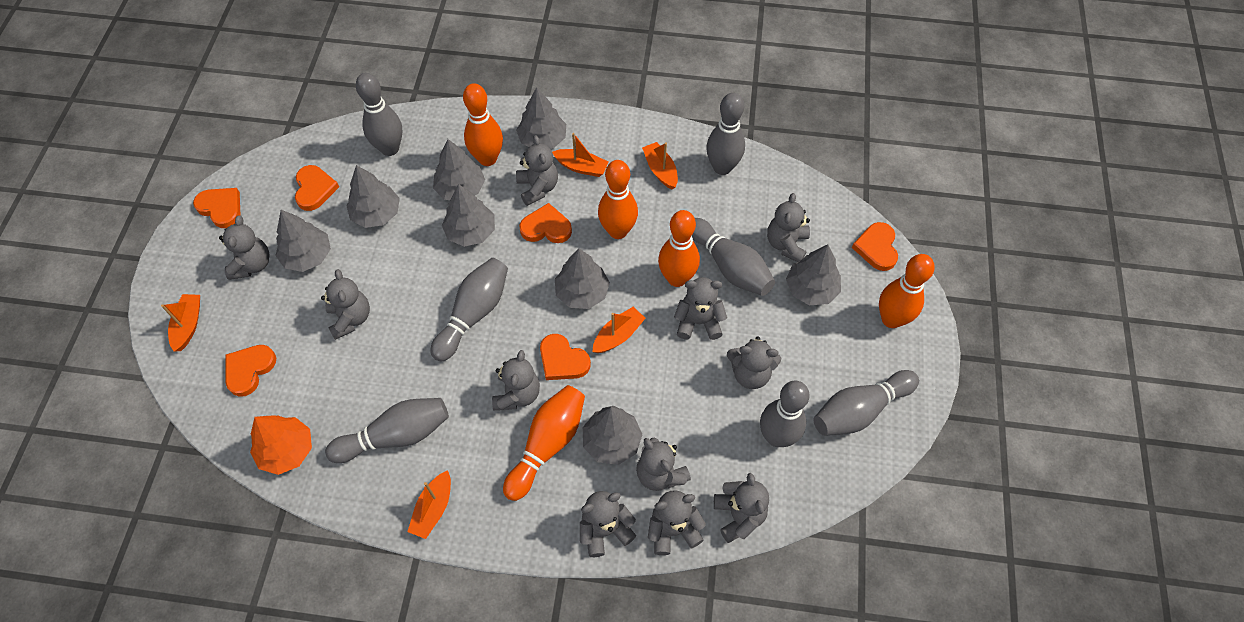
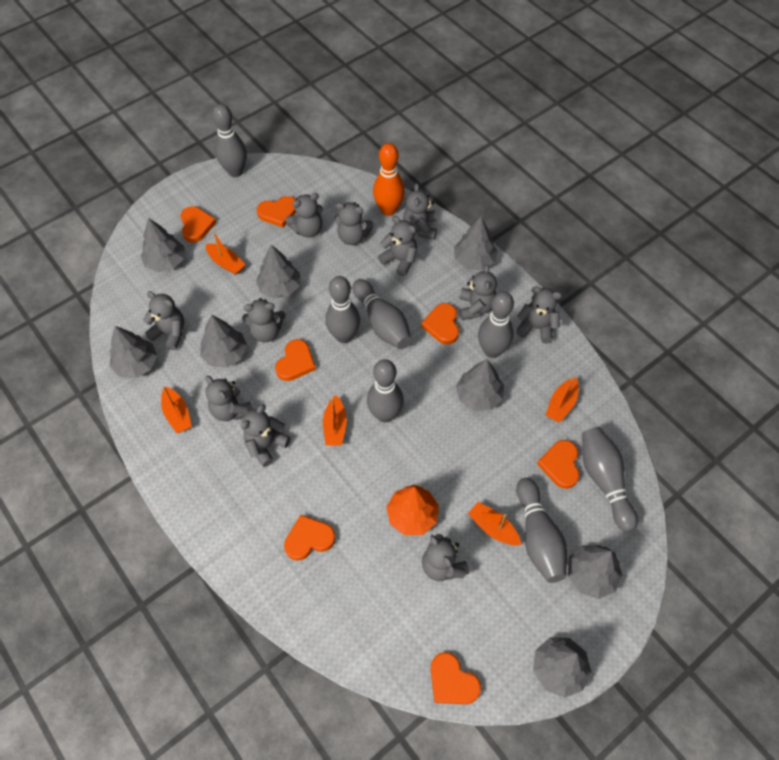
orange bowling pin: [463,83,503,166] [503,385,585,501] [598,160,638,239] [658,210,700,287] [879,254,935,328] = 5 -> [373,143,405,216] = 1
orange heart: [193,188,240,228] [225,345,276,397] [295,165,339,211] [519,203,572,243] [540,334,591,380] [852,222,898,271] = 6 -> [180,206,216,242] [257,196,296,228] [275,339,316,381] [284,515,335,561] [421,303,459,344] [430,652,481,704] [537,440,580,489] = 7

